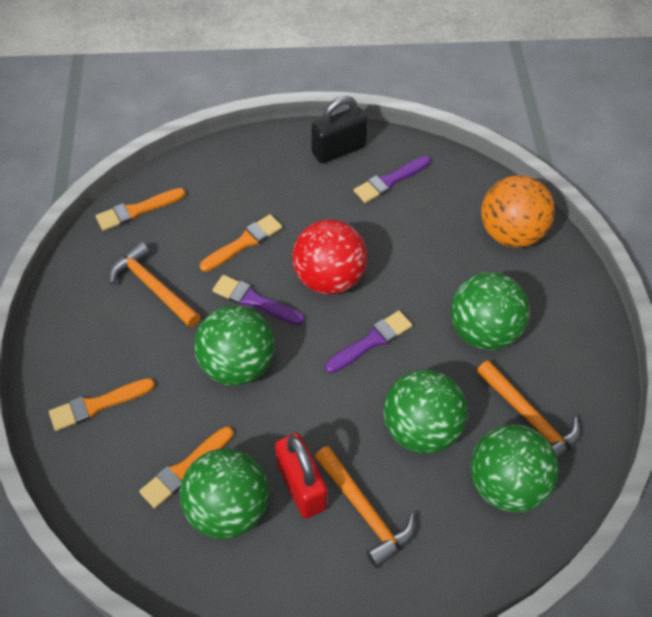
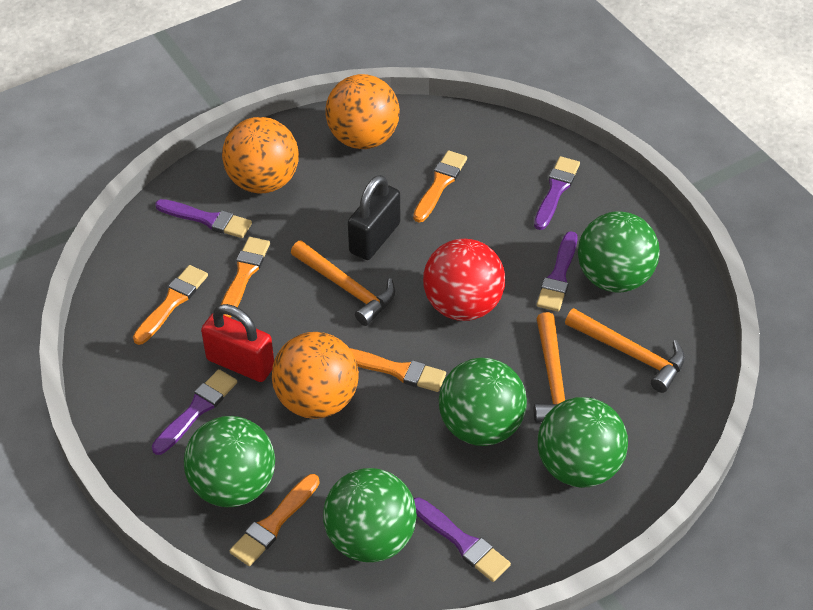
orange ball: [481,175,555,248] = 1 -> [222,117,299,194] [272,332,359,419] [325,74,400,149] = 3
orange brush: [49,378,155,431] [96,188,186,231] [139,427,234,509] [200,214,282,272] = 4 -> [133,265,208,345] [221,237,270,318] [230,474,320,566] [349,348,446,392] [413,150,467,222] = 5
purple brush: [212,275,304,325] [325,311,412,373] [354,156,430,203] = 3 -> [152,369,237,455] [155,199,252,238] [414,497,511,582] [534,156,580,230] [537,231,578,312] = 5

